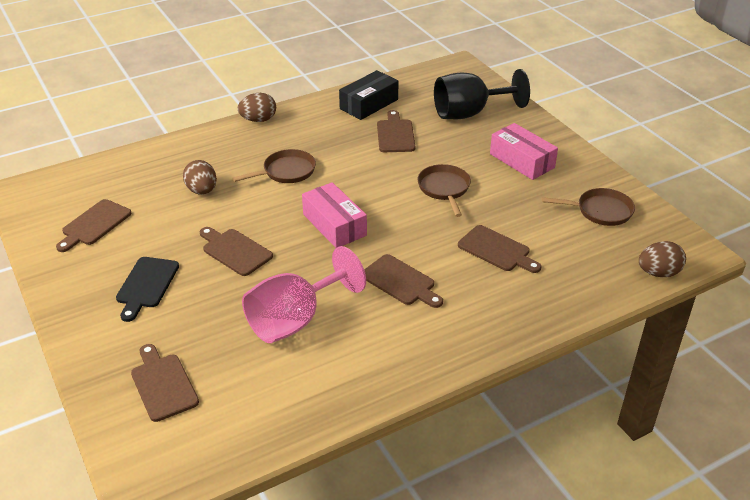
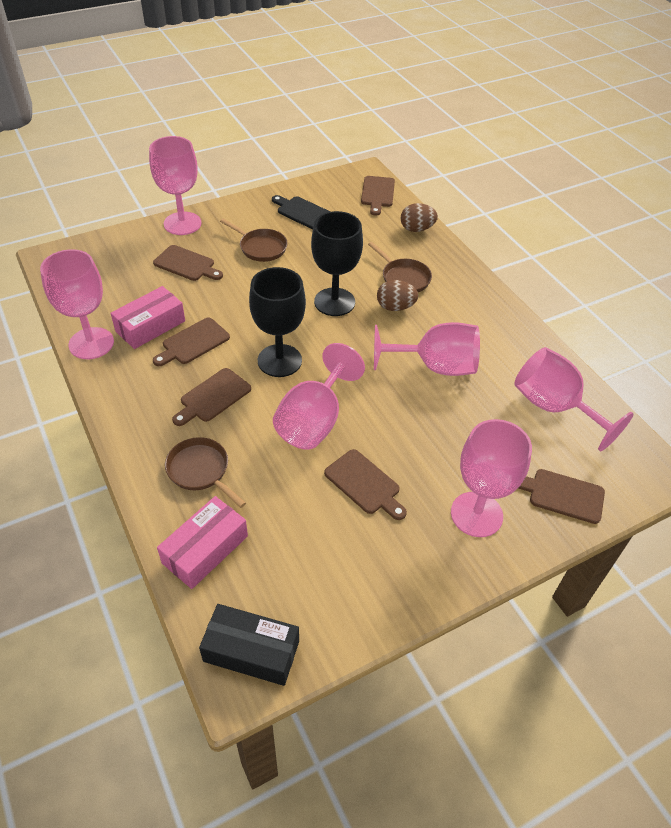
black goblet: [434,69,530,119] = 1 -> [249,267,306,377] [311,211,363,316] = 2
brown egg: [183,160,217,195] [238,93,276,122] [639,241,686,277] = 3 -> [377,280,418,311] [401,203,438,232] = 2
pink goblet: [242,246,366,343] = 1 -> [40,249,114,359] [149,136,201,235] [273,343,365,450] [374,322,480,376] [451,419,532,537] [514,347,634,451] = 6

